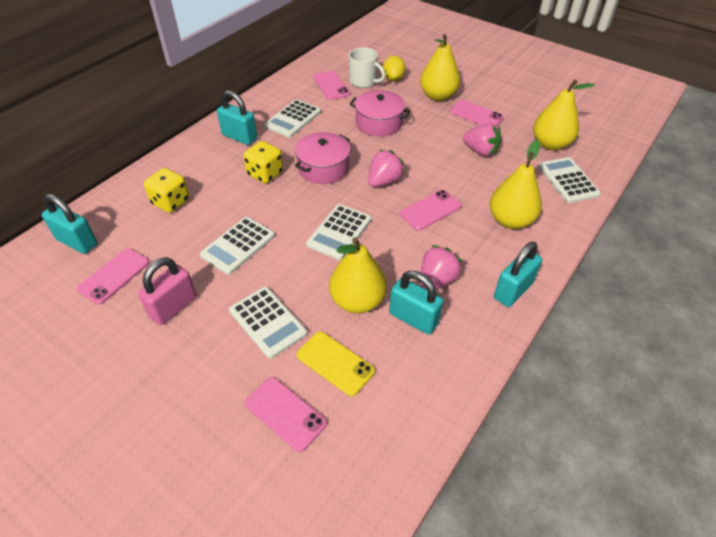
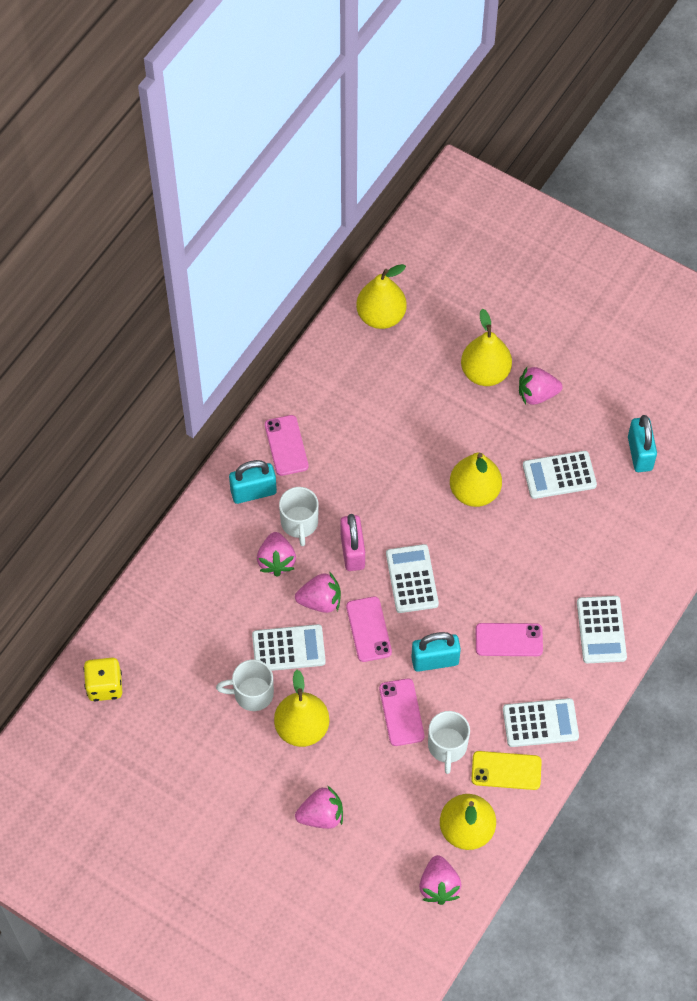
pink phone: [77,248,149,304] [245,377,327,452] [313,71,350,100] [400,190,461,230] [450,100,504,126] = 5 -> [265,415,308,476] [346,596,392,662] [379,679,424,746] [476,623,543,656] = 4
pink pot: [295,132,351,184] [349,90,411,137] = 2 -> none = 0
pink strawberry: [368,150,405,187] [420,245,462,289] [463,123,501,156] = 3 -> [257,532,296,577] [295,573,341,613] [295,786,343,829] [419,855,462,905] [519,367,563,405] = 5
turquoise padlock: [42,194,98,254] [217,90,257,145] [389,271,443,335] [494,242,542,307] = 4 -> [229,460,277,504] [411,632,461,672] [628,415,657,472] = 3
white mug: [349,48,386,88] = 1 -> [216,659,274,711] [279,487,318,546] [428,711,470,774] = 3
yellow dice: [144,168,189,213] [243,141,283,183] = 2 -> [83,658,122,701] = 1
yellow lemon: [383,56,406,81] = 1 -> none = 0
yellow pear: [329,237,387,313] [420,34,460,101] [490,140,542,229] [533,80,595,150] = 4 -> [274,670,329,747] [356,264,407,329] [440,794,496,850] [450,453,502,507] [461,309,512,386] = 5

